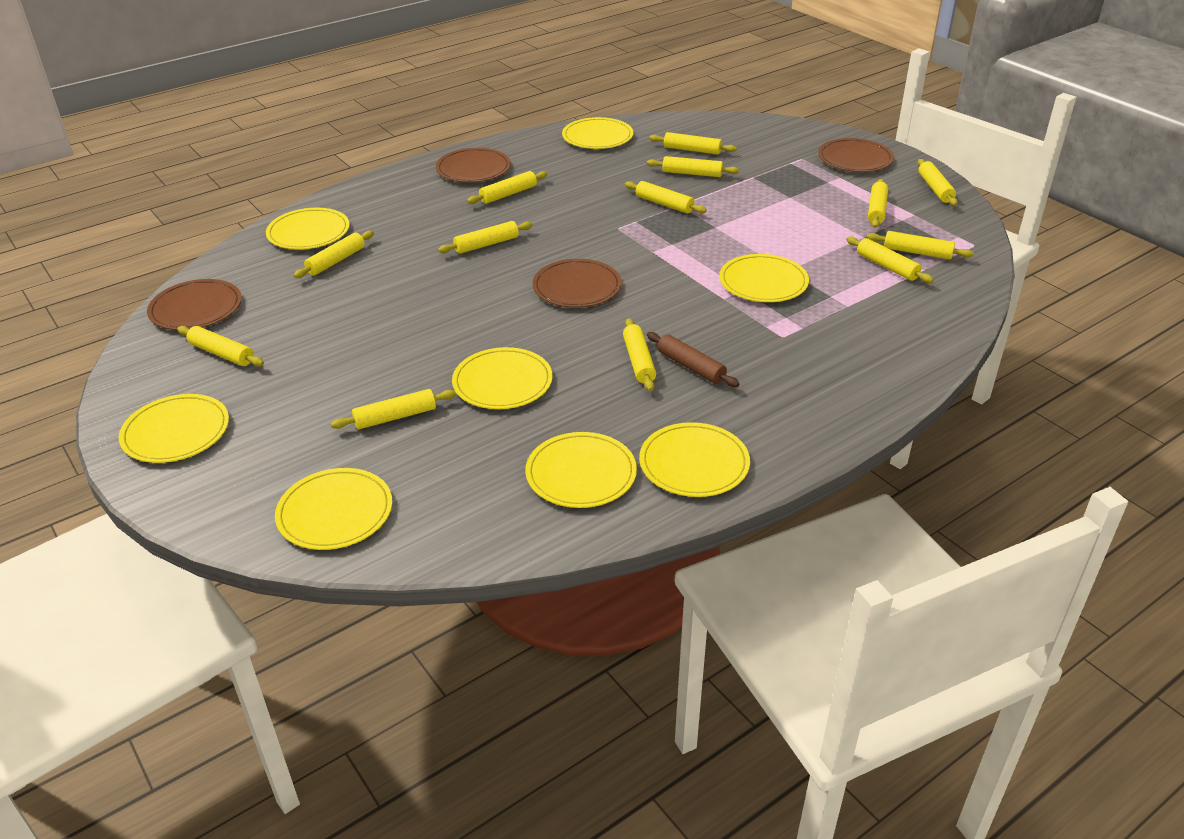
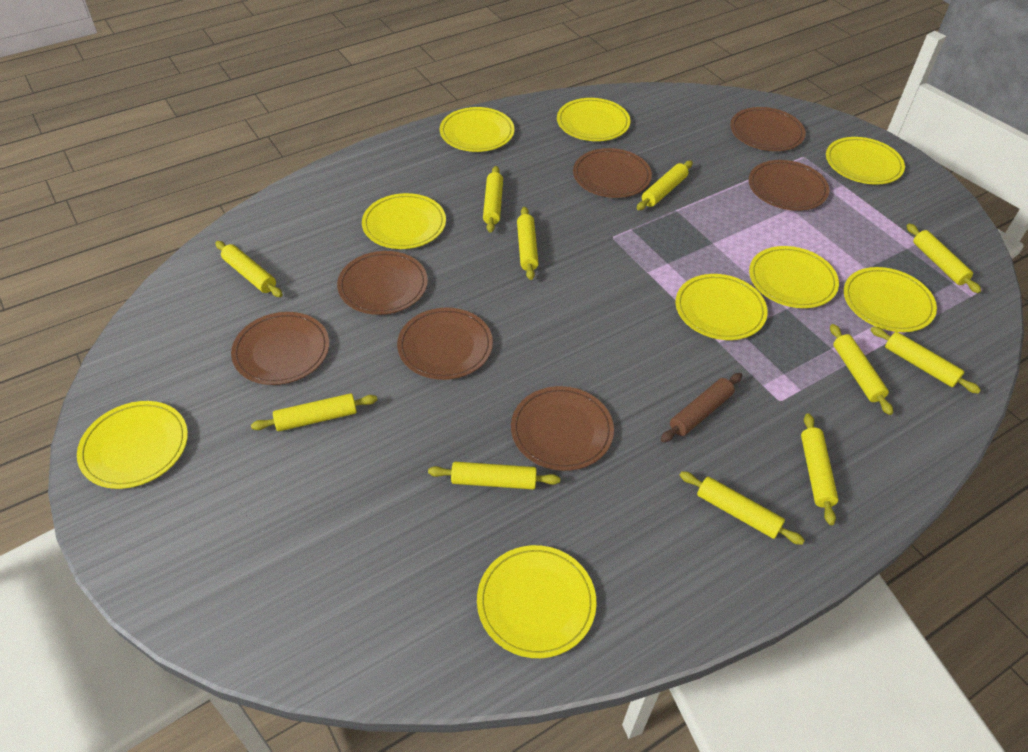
brown plate: [147,279,242,330] [436,148,511,183] [532,259,622,308] [818,138,894,172] = 4 -> [231,312,329,385] [337,251,428,315] [397,308,493,380] [511,386,614,471] [573,148,652,198] [730,107,806,151] [749,160,830,211] = 7
yellow plate: [119,394,229,463] [266,208,350,250] [275,468,392,550] [452,347,553,409] [526,432,637,508] [562,117,633,149] [639,422,750,497] [719,254,809,302] = 8 -> [77,401,188,489] [362,193,446,249] [440,107,515,152] [477,545,596,658] [557,98,631,141] [676,274,768,340] [749,246,839,308] [826,137,905,185] [844,267,937,332] = 9
yellow rolling pin: [177,326,264,366] [293,231,374,278] [331,389,456,429] [438,221,533,254] [467,171,548,204] [623,318,656,391] [625,181,707,214] [647,156,739,177] [649,132,737,155] [846,236,934,283] [866,231,974,260] [868,179,888,228] [918,159,958,206] = 13 -> [215,241,283,297] [251,393,377,431] [428,462,560,489] [483,166,503,232] [517,207,539,280] [637,161,693,210] [680,471,805,545] [801,413,838,525] [830,324,893,415] [870,327,981,394] [907,224,981,293] = 11

